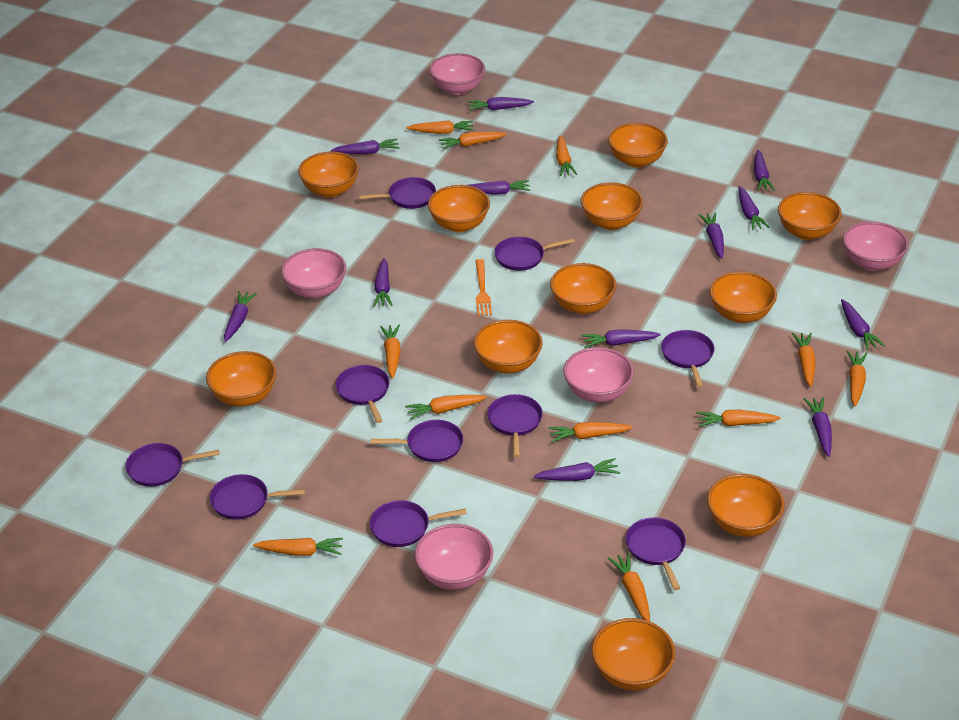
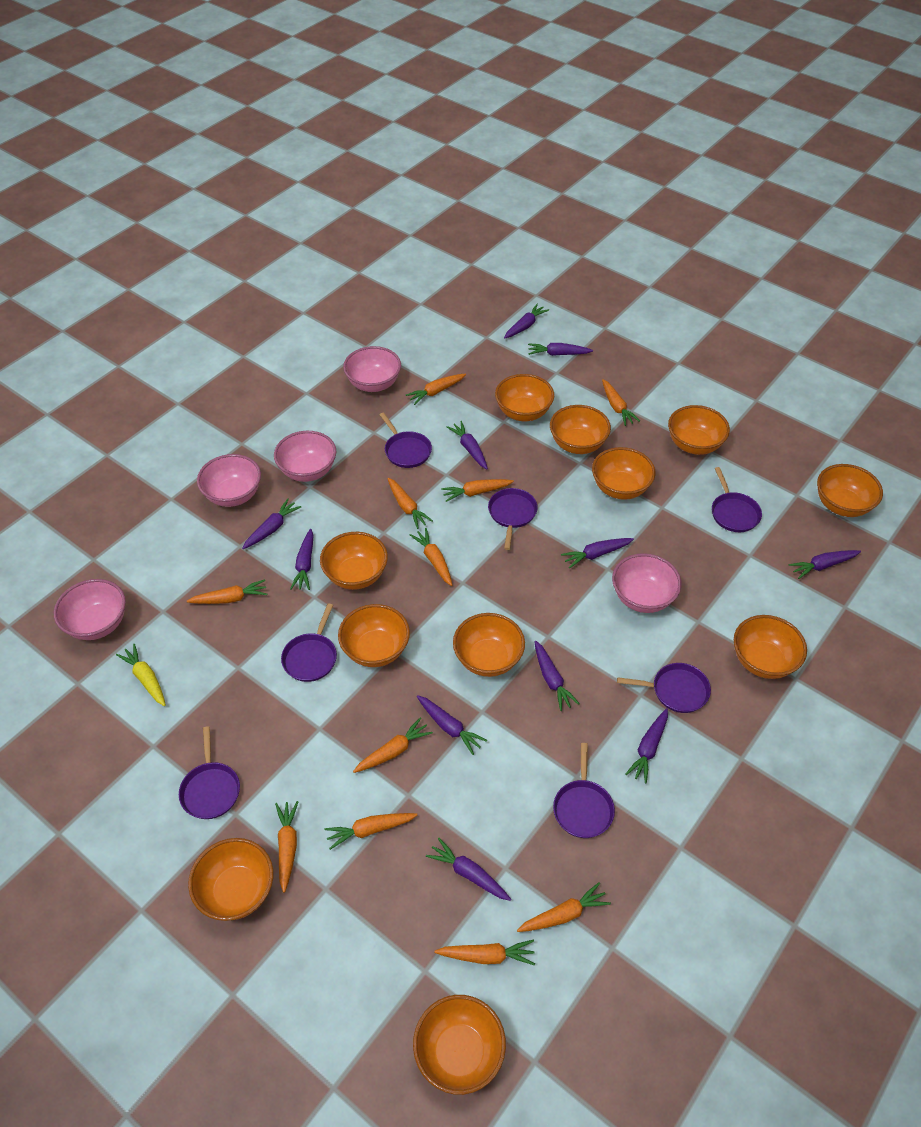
orange fork: [476,259,492,316] = 1 -> none = 0
purple carrot: [224,291,257,342] [331,139,400,154] [373,258,393,307] [467,97,534,111] [468,180,530,195] [534,458,620,481] [581,329,661,348] [698,212,724,259] [739,186,770,230] [754,150,775,191] [804,397,832,457] [841,299,885,350] = 12 -> [242,499,301,549] [290,529,314,590] [417,695,487,755] [426,838,511,901] [447,421,488,469] [504,304,549,339] [528,343,593,356] [534,641,580,711] [561,538,634,569] [625,708,668,783] [789,550,861,579] = 11
purple pan: [125,443,220,487] [209,474,305,520] [336,365,390,423] [358,177,436,209] [370,500,467,547] [371,420,463,462] [487,394,543,457] [494,237,574,271] [626,517,686,590] [661,330,714,388] = 10 -> [179,726,240,819] [281,604,337,682] [380,413,432,468] [488,488,538,550] [553,743,615,838] [617,663,711,713] [712,467,762,532] = 7
yellow carrot: none = 0 -> [116,644,166,706] = 1

